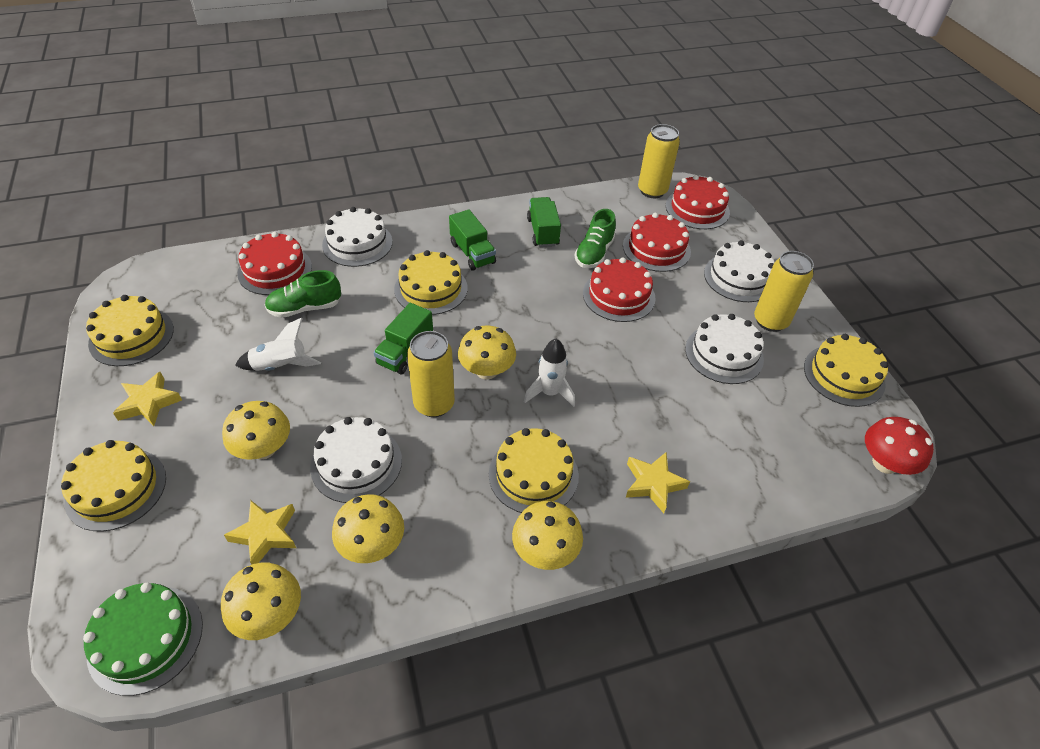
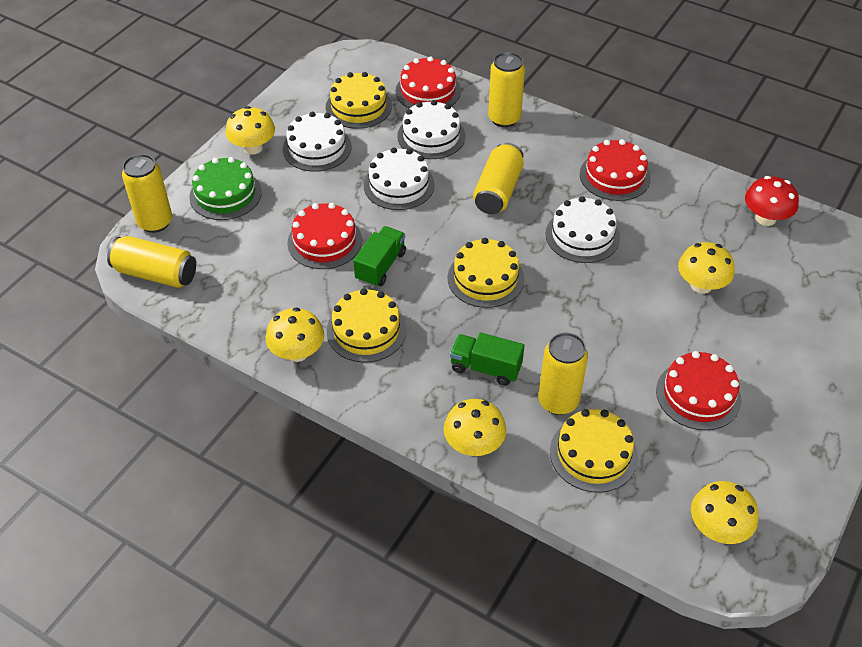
green shoe: [265,270,341,318] [574,209,616,268] = 2 -> none = 0
green truck: [373,303,433,375] [449,209,496,271] [527,197,561,247] = 3 -> [353,226,406,287] [450,332,524,386] = 2
white rocket: [235,318,321,371] [524,339,575,407] = 2 -> none = 0
yellow cake: [61,440,166,531] [86,295,174,366] [394,250,468,315] [489,428,579,513] [804,334,888,407] = 5 -> [326,72,392,129] [327,288,407,363] [448,238,524,308] [550,409,638,493] = 4
yellow can: [407,331,455,417] [638,124,680,198] [754,251,814,332] = 3 -> [107,236,196,288] [122,154,172,233] [473,142,524,214] [488,52,525,127] [538,332,588,415] = 5
yellow star: [113,372,182,426] [224,501,296,564] [626,452,690,513] = 3 -> none = 0

